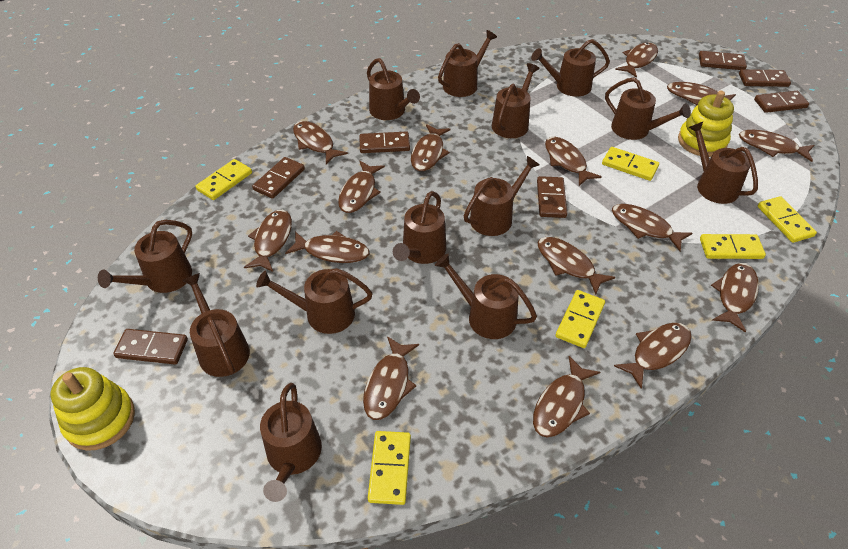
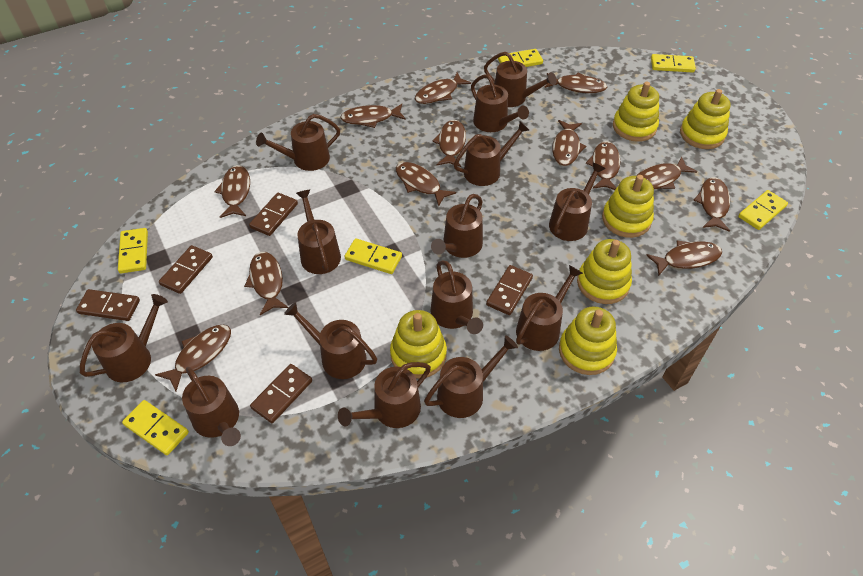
brown domino: [113,329,188,365] [252,157,305,199] [359,132,410,153] [537,176,567,218] [699,51,747,70] [739,69,791,87] [754,91,809,113] = 7 -> [76,289,140,321] [159,245,213,294] [249,193,298,236] [250,364,312,423] [486,265,533,315] = 5
brown fish: [244,210,292,272] [285,231,370,263] [293,121,348,164] [338,161,385,213] [363,336,419,420] [411,124,450,171] [533,356,600,437] [538,237,615,294] [545,137,602,186] [612,204,692,251] [614,323,692,389] [615,42,658,78] [667,82,736,105] [711,263,759,333] [739,130,814,162] = 15 -> [155,325,231,391] [214,165,250,218] [244,252,289,315] [340,104,406,128] [396,162,456,207] [415,72,471,104] [432,120,466,167] [544,73,607,93] [552,120,587,166] [586,141,621,190] [636,156,697,189] [646,240,722,276] [694,177,730,232] = 13
brown watering can: [98,220,192,293] [182,273,250,377] [256,268,372,334] [260,383,322,502] [367,58,420,120] [393,191,446,264] [435,253,537,339] [438,30,497,97] [464,156,539,236] [492,63,540,138] [531,39,610,97] [605,77,691,140] [688,122,758,204] = 13 -> [80,294,168,383] [182,367,241,446] [256,114,340,171] [284,302,377,379] [296,190,341,274] [338,362,431,428] [424,335,518,418] [431,194,483,258] [431,260,483,334] [454,121,529,186] [471,74,529,132] [484,52,557,107] [516,265,583,351] [549,162,606,241] = 14
yellow stacking toy: [51,367,135,451] [678,91,734,157] = 2 -> [390,310,447,379] [559,306,617,375] [577,239,632,304] [602,175,654,238] [613,82,659,142] [680,89,731,149] = 6

